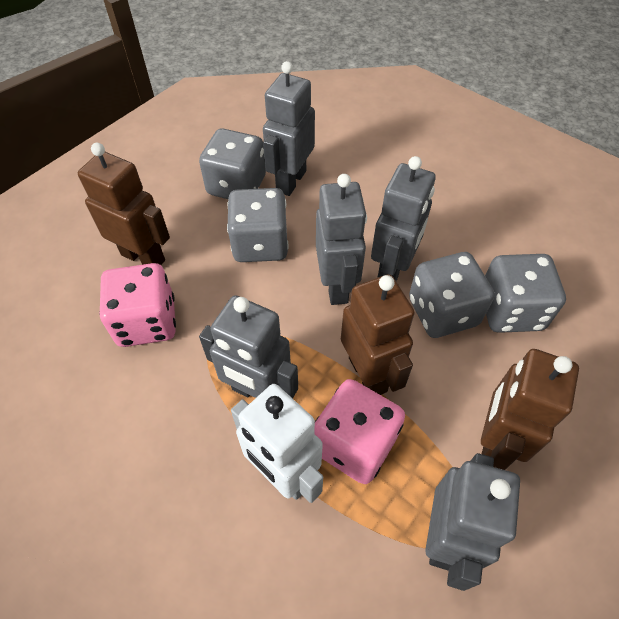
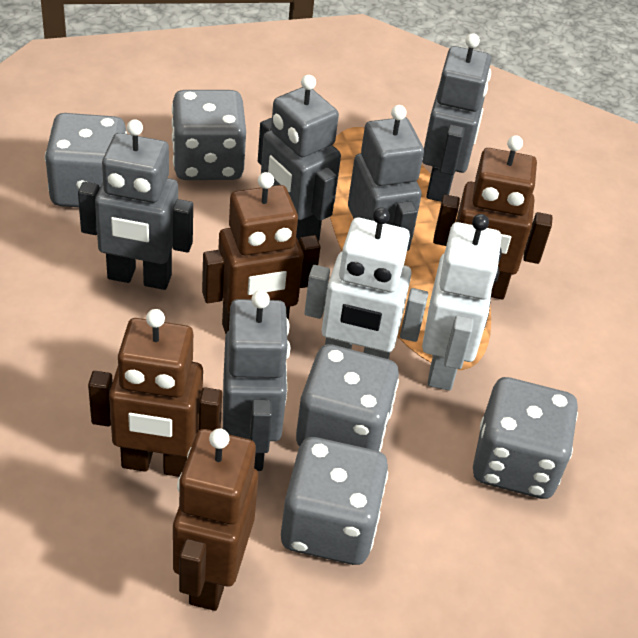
brown robot: [78,143,170,265] [341,274,415,395] [481,349,579,470] = 3 -> [88,309,222,477] [173,428,258,611] [202,172,320,334] [433,135,553,299] = 4
grey dice: [199,129,266,199] [227,188,289,262] [409,252,495,338] [485,254,566,333] = 4 -> [45,113,127,207] [172,90,246,180] [281,437,388,565] [296,344,399,452] [473,377,578,499] = 5
pink dice: [99,263,176,347] [314,379,405,484] = 2 -> none = 0
white robot: [231,384,323,503] = 1 -> [304,207,428,359] [422,214,502,391] = 2

